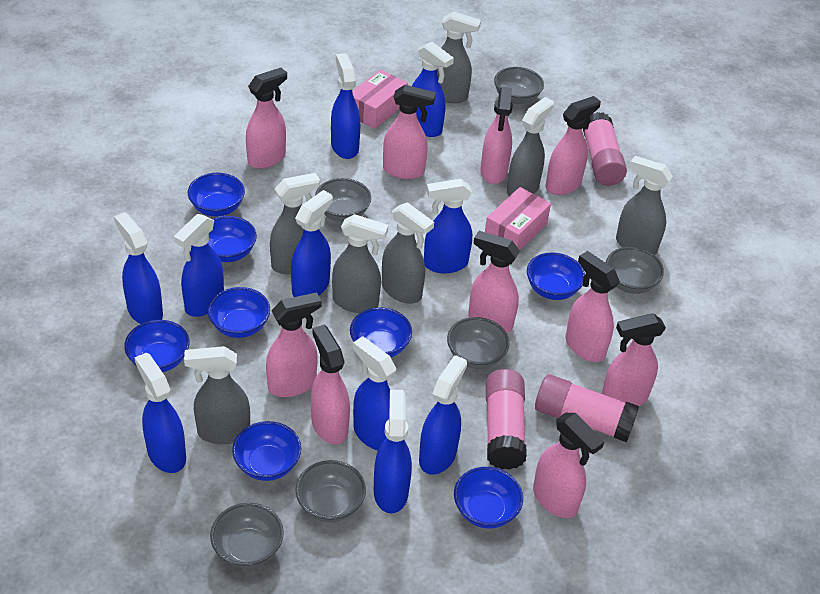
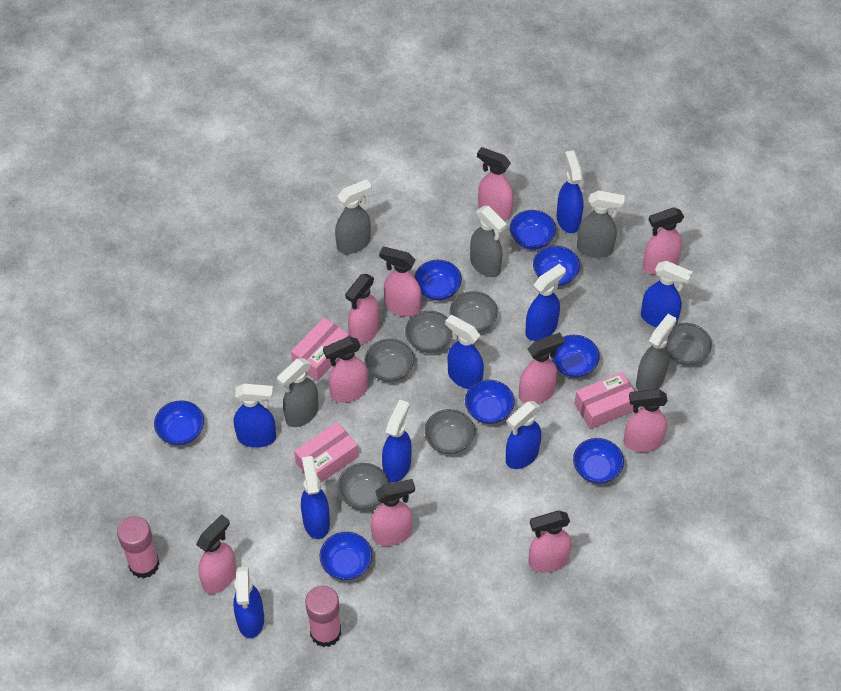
blue spray bottle: [114,212,163,324] [134,352,186,473] [174,214,224,317] [291,190,333,297] [331,53,360,159] [353,336,396,450] [374,390,412,513] [412,41,454,137] [419,355,467,475] [424,179,472,273] = 10 -> [233,567,264,638] [234,384,276,448] [301,456,330,539] [382,399,412,483] [445,315,484,389] [506,401,541,469] [525,264,566,341] [557,150,583,233] [641,261,693,328] = 9
grey spray bottle: [184,346,250,444] [270,173,320,274] [332,214,388,313] [382,202,434,304] [437,11,481,103] [507,97,554,196] [616,156,673,255] = 7 -> [277,358,319,427] [335,179,372,254] [470,206,507,277] [577,190,625,258] [636,314,676,391] = 5
pink box: [352,70,408,129] [485,187,551,250] = 2 -> [291,318,349,381] [294,422,358,483] [575,372,635,429] = 3
pink glue stick: [486,369,527,470] [535,374,639,442] [583,112,627,186] = 3 -> [117,516,160,578] [305,585,341,647] = 2

